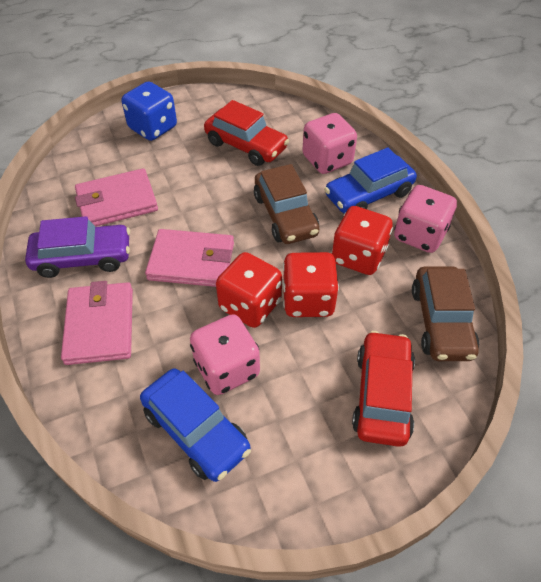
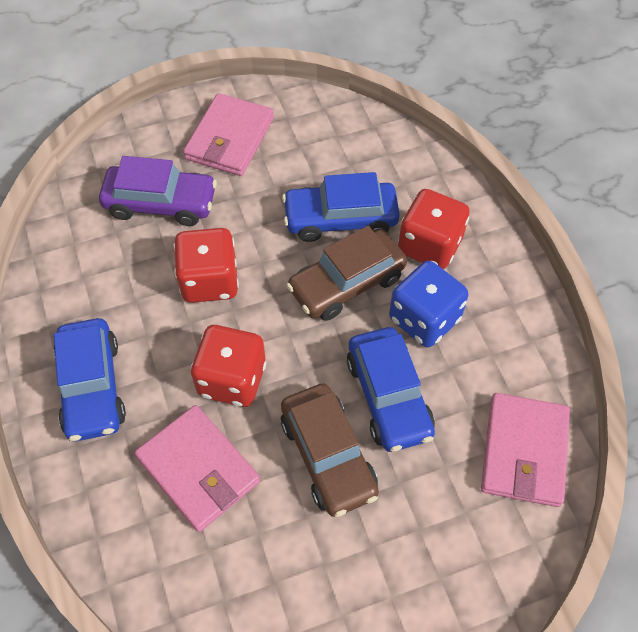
blue car: [140,369,251,482] [324,147,417,213] = 2 -> [54,318,126,441] [282,172,400,242] [347,327,435,452] = 3
pink dice: [190,314,260,395] [302,113,357,174] [394,185,457,253] = 3 -> none = 0
red car: [204,100,289,166] [352,331,415,447] = 2 -> none = 0

